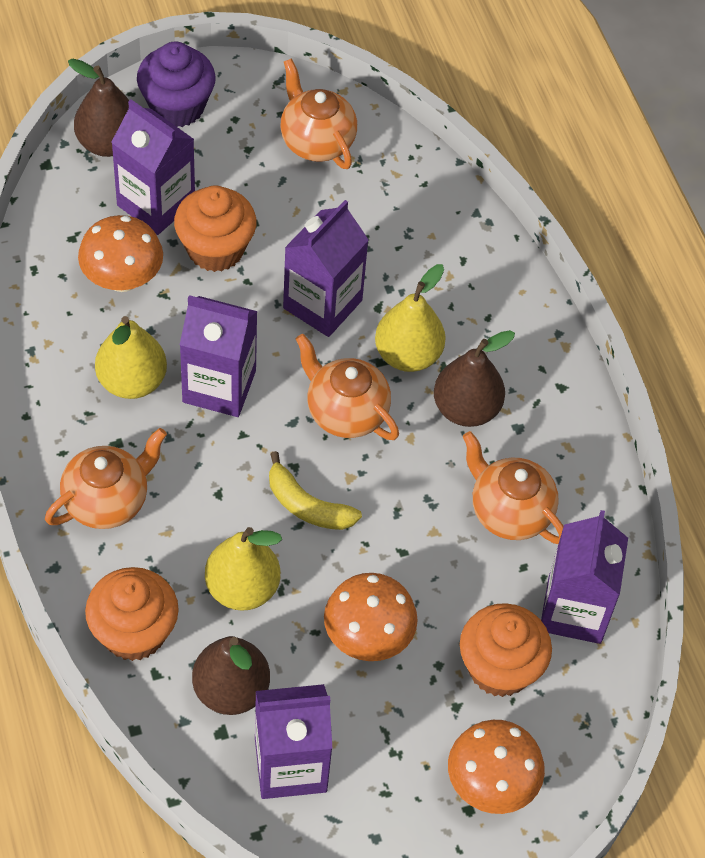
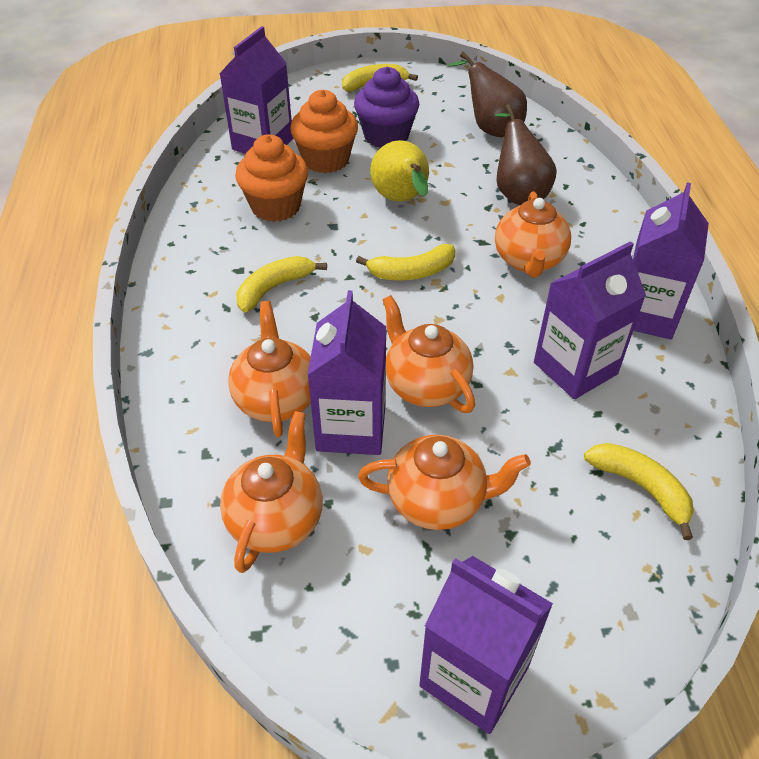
brown pear: [68,58,129,157] [192,636,270,715] [434,330,515,427] = 3 -> [447,52,527,137] [495,104,557,205] = 2
orange cupcake: [85,567,179,661] [174,185,256,272] [460,603,552,697] = 3 -> [235,134,308,222] [290,90,358,173] = 2
orange mushroom: [78,215,163,292] [324,573,418,661] [448,720,545,814] = 3 -> none = 0
orange teapot: [45,428,167,529] [280,58,357,169] [296,334,399,440] [463,431,564,544] = 4 -> [220,411,323,573] [228,301,311,437] [358,435,531,530] [382,295,475,413] [495,191,571,278] = 5
yellow banana: [269,451,362,530] = 1 -> [236,256,327,312] [342,64,418,91] [356,244,455,281] [584,443,694,540] = 4
yellow pear: [95,316,167,399] [205,527,282,611] [375,264,446,372] = 3 -> [370,140,429,202] = 1

